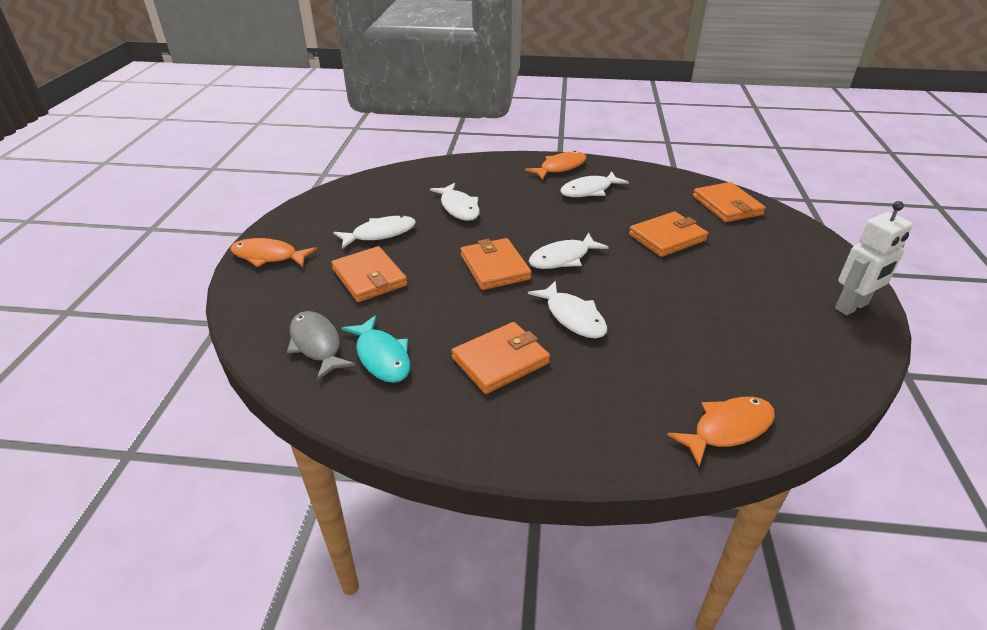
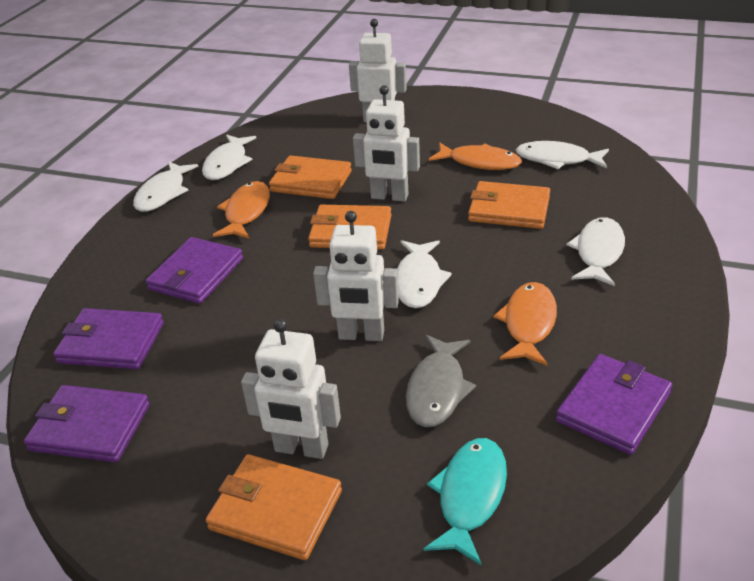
orange wallet: [331,246,407,302] [451,322,550,394] [461,238,532,290] [629,211,708,257] [693,182,766,222] = 5 -> [206,454,342,560] [269,155,352,199] [308,205,392,250] [468,181,550,229] = 4
purple wallet: none = 0 -> [24,385,150,462] [53,308,164,369] [146,237,243,304] [556,354,672,455] = 4
white robot: [835,201,913,315] = 1 -> [241,319,341,459] [313,211,399,341] [349,19,407,122] [353,85,420,202] = 4

